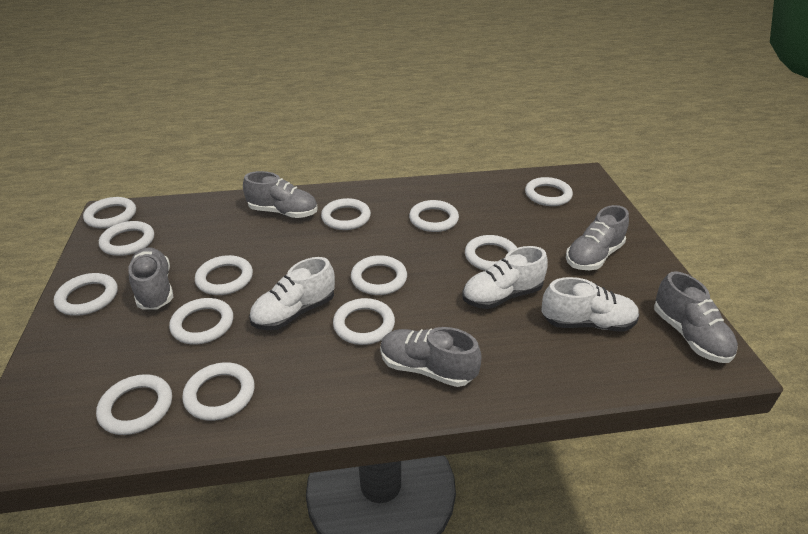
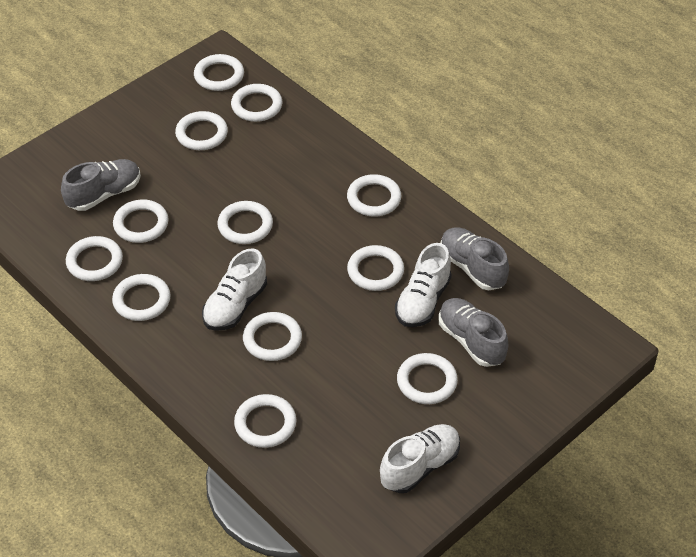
grey shoe: [128,247,173,310] [243,171,318,218] [380,327,482,387] [566,205,629,270] [654,271,738,363] = 5 -> [61,159,141,211] [439,298,508,367] [441,227,509,290] = 3
white ring: [54,273,118,316] [83,197,136,229] [96,374,172,435] [99,221,154,256] [169,298,233,344] [182,362,255,421] [195,255,253,295] [321,198,371,230] [333,298,395,345] [351,255,407,295] [409,200,459,232] [465,235,517,271] [525,177,573,206] = 13 -> [66,236,123,281] [112,274,171,321] [113,199,169,243] [175,111,228,150] [194,54,244,91] [217,201,273,244] [231,84,282,122] [234,394,296,448] [243,312,302,361] [347,174,401,217] [347,245,404,291] [397,353,458,404] = 12

